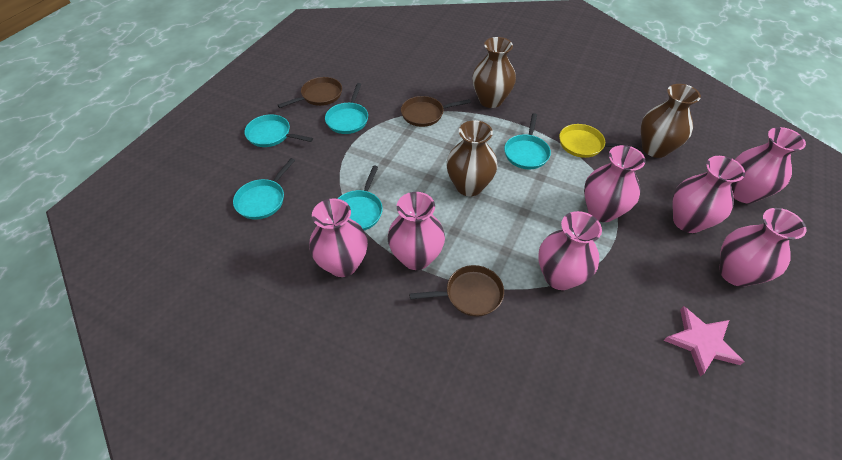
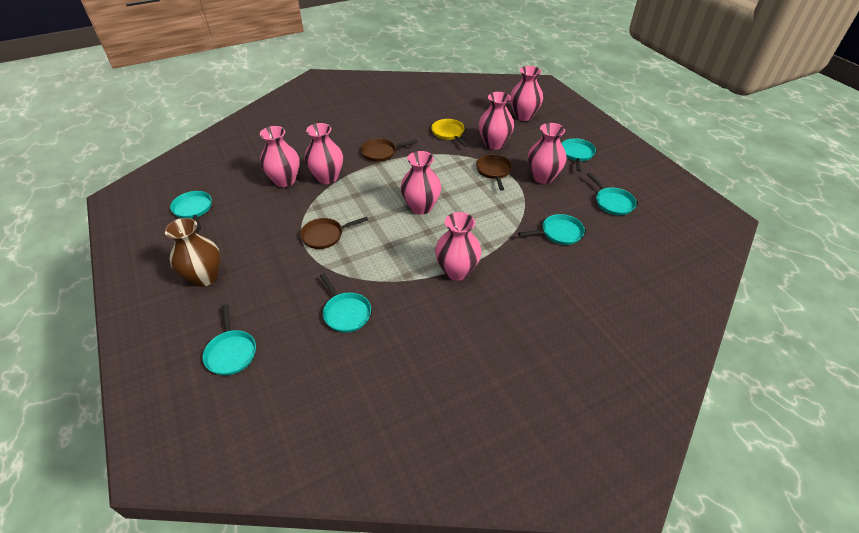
brown vase: [446,120,498,196] [472,37,516,108] [641,84,701,158] = 3 -> [165,218,220,287] = 1
pink star: [663,306,744,377] = 1 -> none = 0
turquoise pan: [233,158,295,220] [244,114,313,147] [325,83,368,134] [337,165,383,231] [504,113,551,169] = 5 -> [170,191,212,230] [203,304,256,375] [320,273,371,333] [518,214,585,245] [561,138,596,171] [587,172,637,215] = 6

